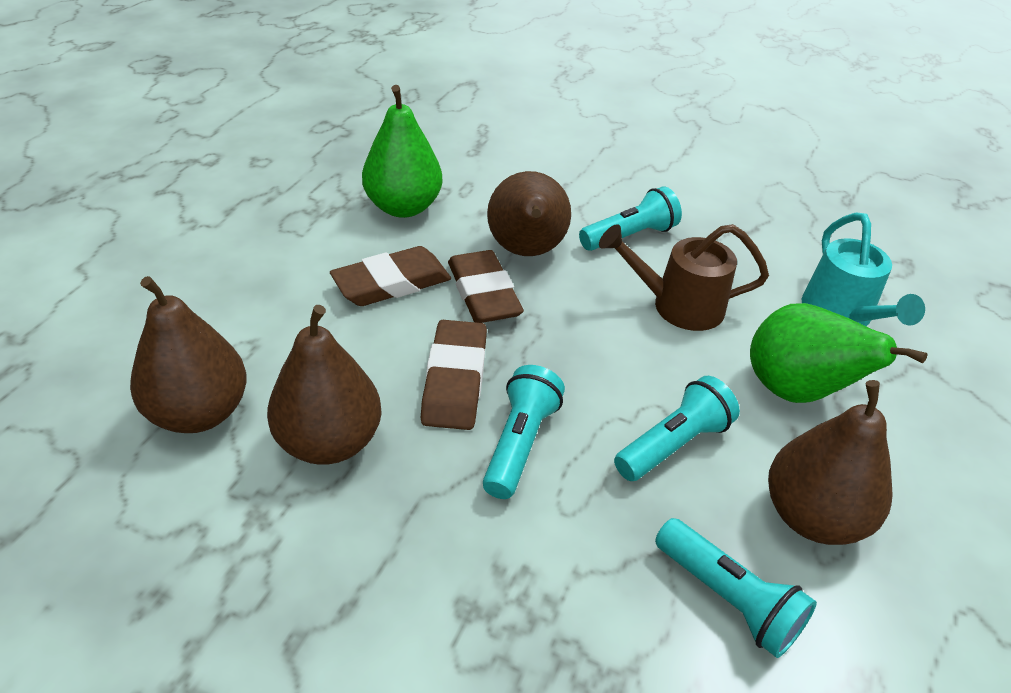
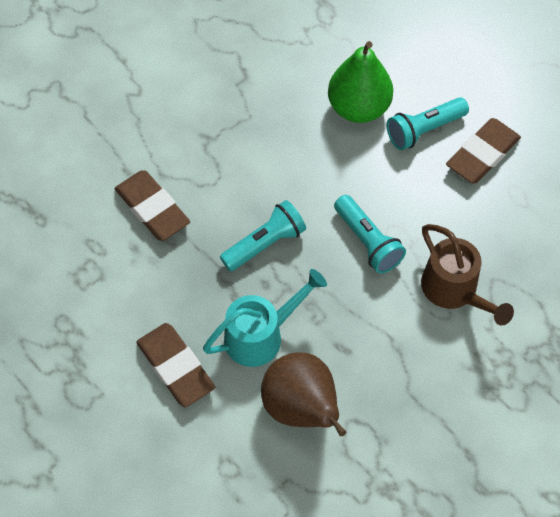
brown pear: [130,276,247,433] [267,305,382,465] [487,171,571,256] [768,380,893,545] = 4 -> [261,352,346,436] = 1
green pear: [362,85,443,218] [750,303,927,403] = 2 -> [328,41,393,123] = 1
turquoise flashlight: [483,365,565,499] [579,186,682,251] [614,376,740,481] [655,518,817,658] = 4 -> [220,200,306,271] [334,195,406,274] [387,97,469,150] = 3

